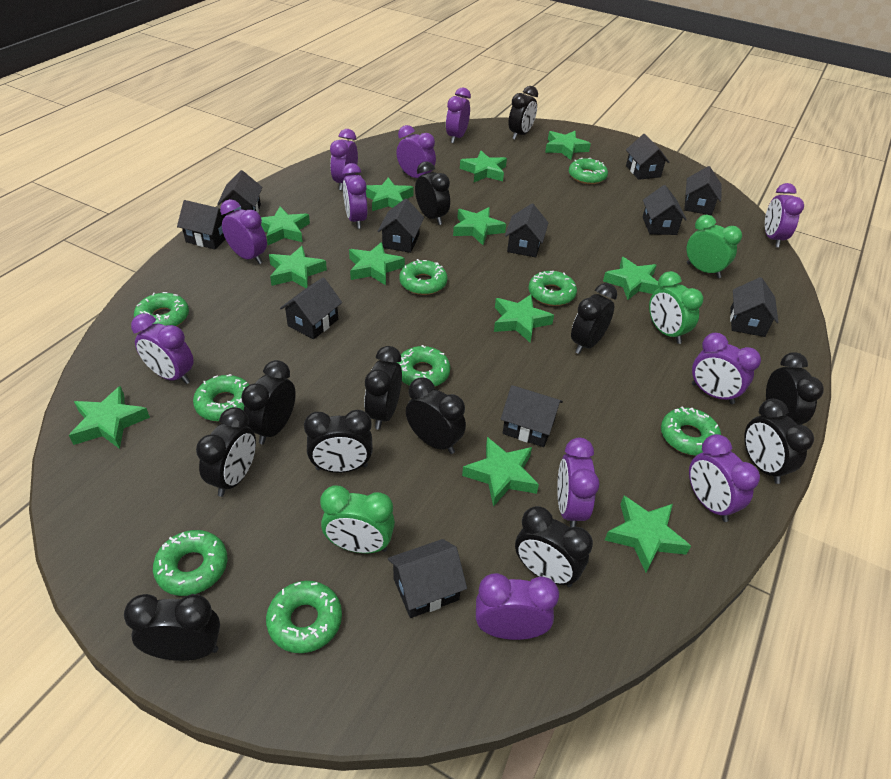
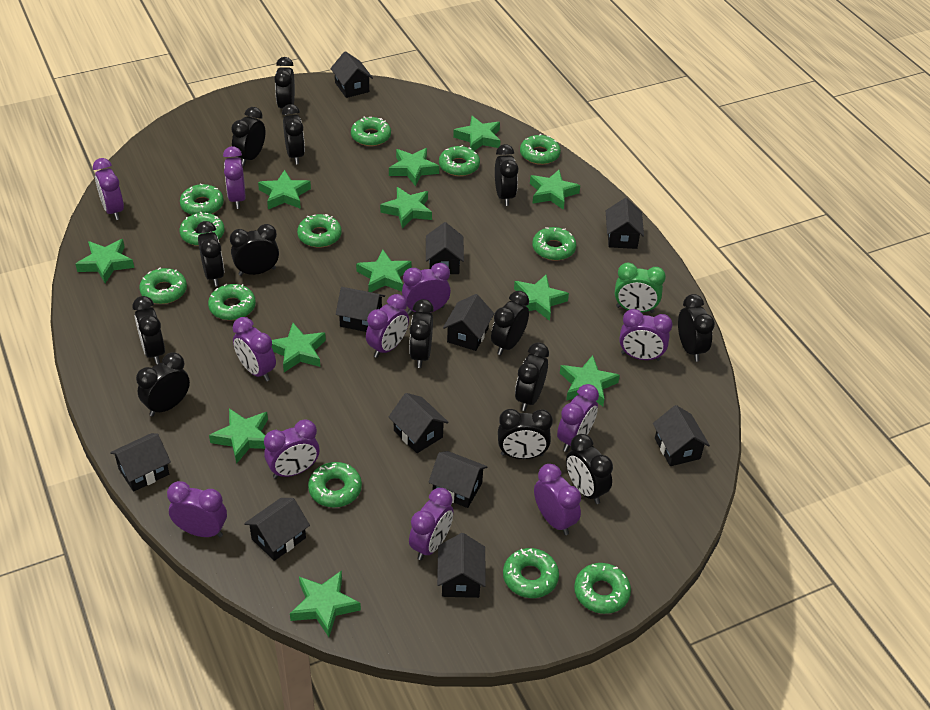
black clock: [124,594,220,661] [196,407,256,497] [241,360,296,444] [304,410,373,473] [364,346,402,429] [406,377,466,454] [415,161,450,225] [508,86,538,140] [515,506,593,587] [571,283,617,354] [744,399,814,484] [766,352,824,425] = 12 -> [132,296,165,364] [136,353,190,417] [196,221,224,287] [230,224,279,276] [231,107,265,166] [274,57,295,115] [282,104,305,164] [409,299,434,368] [491,291,529,355] [495,144,518,206] [498,409,553,459] [515,342,549,411] [566,434,613,504] [678,294,715,362] = 14
green clock: [320,486,395,553] [649,271,703,344] [687,215,742,278] = 3 -> [615,263,666,313] = 1
green donut: [134,292,189,326] [153,530,227,596] [193,374,250,422] [266,581,342,653] [397,345,450,387] [399,259,447,295] [529,271,577,306] [569,158,608,184] [661,406,721,456] = 9 -> [139,268,187,304] [180,183,224,215] [180,212,225,246] [208,284,256,320] [297,214,342,248] [308,462,362,507] [351,117,391,146] [439,145,480,176] [503,548,559,598] [520,134,561,165] [532,227,576,261] [574,563,631,614] = 12

